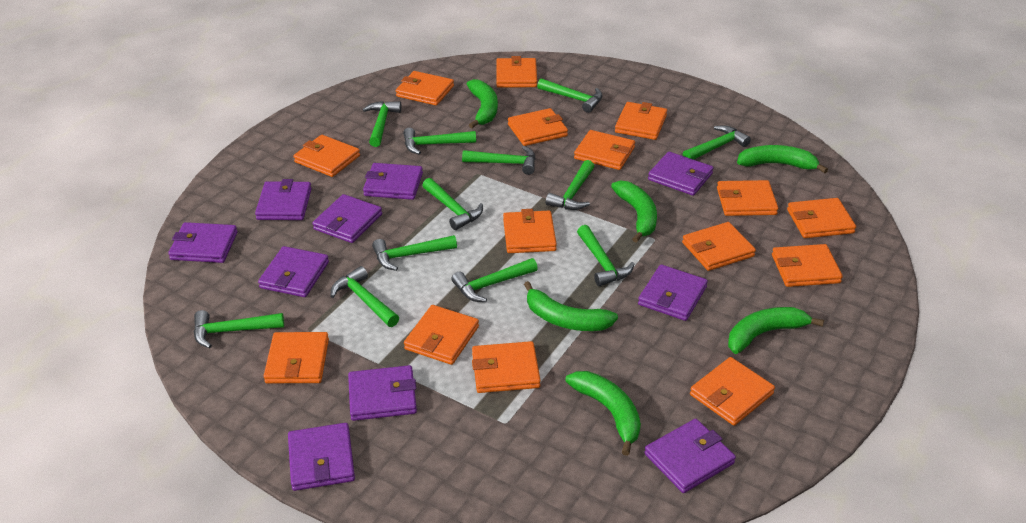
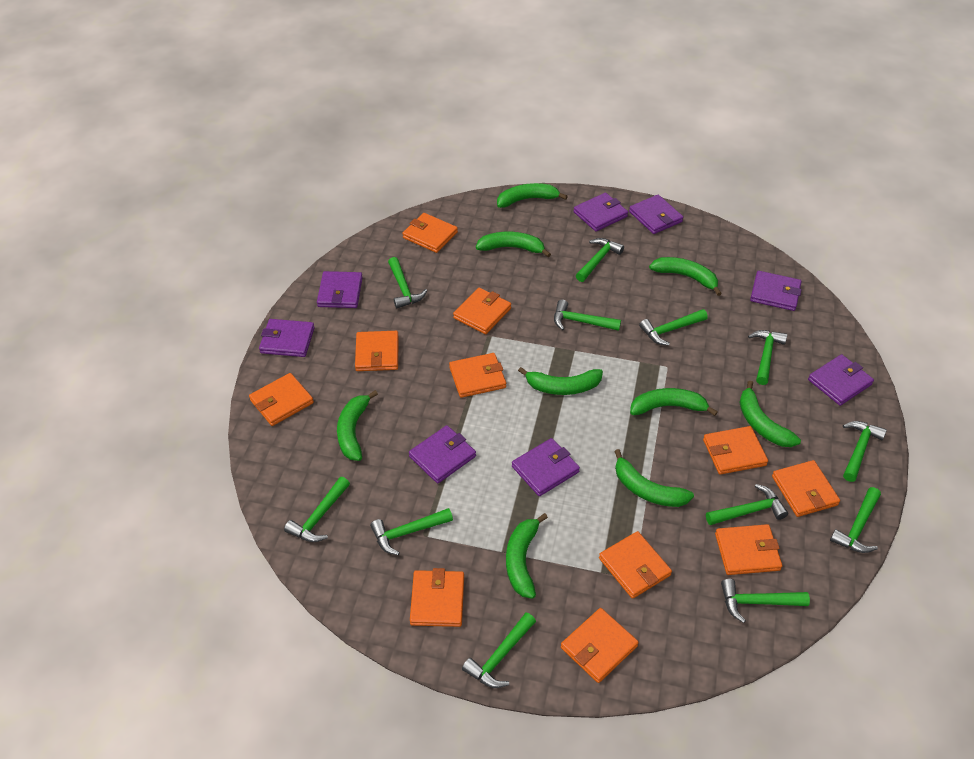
green banana: [467,79,498,128] [524,281,618,331] [565,371,641,456] [611,180,657,243] [728,307,824,354] [737,145,828,173] = 6 -> [337,390,378,461] [476,232,551,257] [497,183,568,208] [506,513,548,599] [518,367,603,395] [614,449,694,507] [630,388,718,416] [649,257,722,296] [739,381,801,447] = 9
orange wallet: [264,332,329,383] [294,135,360,177] [396,71,454,106] [404,305,479,365] [472,341,541,393] [496,56,537,88] [503,209,557,253] [508,108,568,146] [574,130,635,170] [615,102,667,140] [682,222,756,271] [690,357,775,426] [717,180,778,216] [772,244,843,287] [787,198,856,238] = 15 -> [249,373,314,426] [355,331,398,371] [403,213,458,253] [410,568,464,627] [449,353,506,398] [453,288,511,334] [561,608,639,683] [599,531,672,599] [703,426,768,475] [715,524,782,575] [772,460,840,517] = 11
purple wallet: [168,222,238,263] [255,179,312,220] [258,246,329,297] [288,423,355,491] [313,194,382,243] [348,365,417,421] [363,163,423,200] [638,264,708,321] [644,419,736,493] [648,152,713,196] = 10 -> [259,319,315,357] [317,271,363,308] [409,425,476,483] [512,438,580,496] [574,193,628,232] [629,195,683,234] [750,271,802,311] [808,354,874,406] = 8

